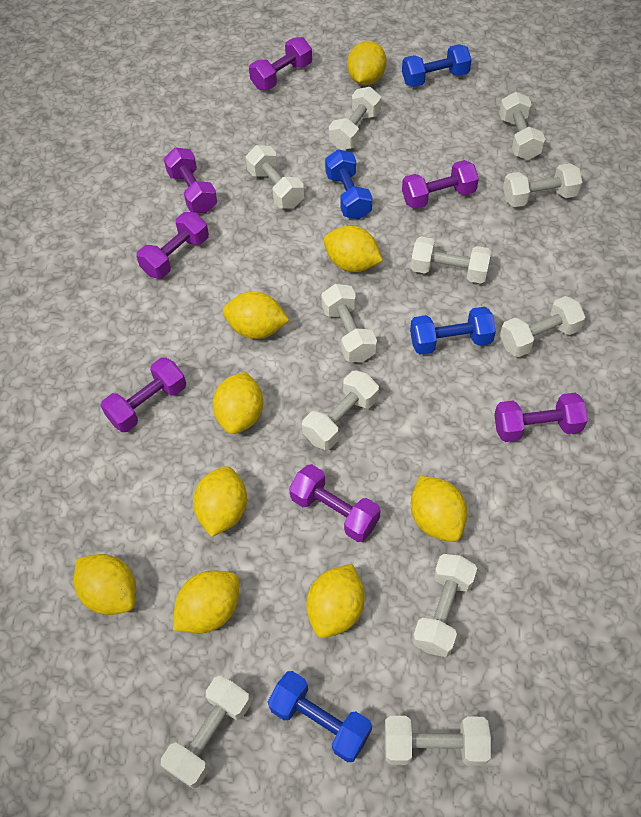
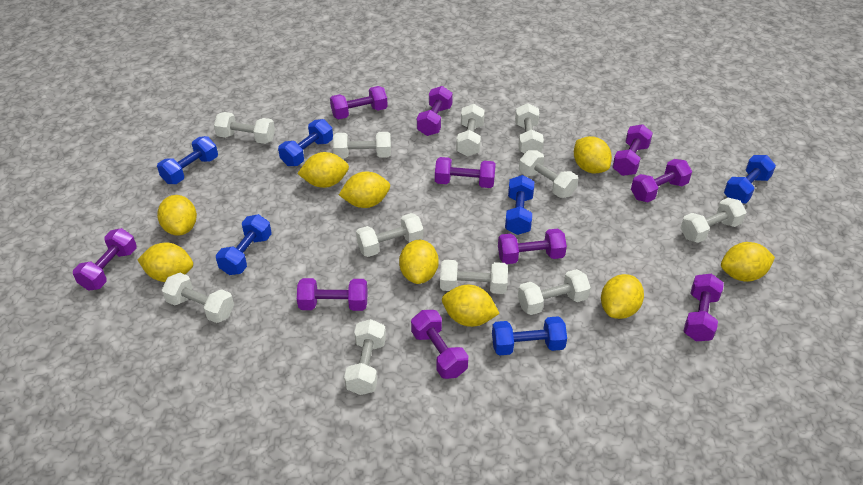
blue dumbbell: [268,671,372,762] [325,149,372,219] [402,44,471,87] [410,307,496,355] = 4 -> [157,136,218,184] [216,214,272,275] [278,119,333,166] [492,316,567,356] [505,175,534,235] [724,155,776,203] = 6
purple dumbbell: [101,357,186,432] [136,212,209,279] [164,148,217,213] [249,37,312,90] [289,464,381,542] [402,160,479,209] [494,393,588,442] = 7 -> [73,228,137,291] [297,278,368,311] [330,86,388,119] [411,310,468,379] [417,86,453,136] [435,157,496,188] [498,228,567,264] [612,124,653,176] [631,159,692,202] [683,274,724,341] = 10

